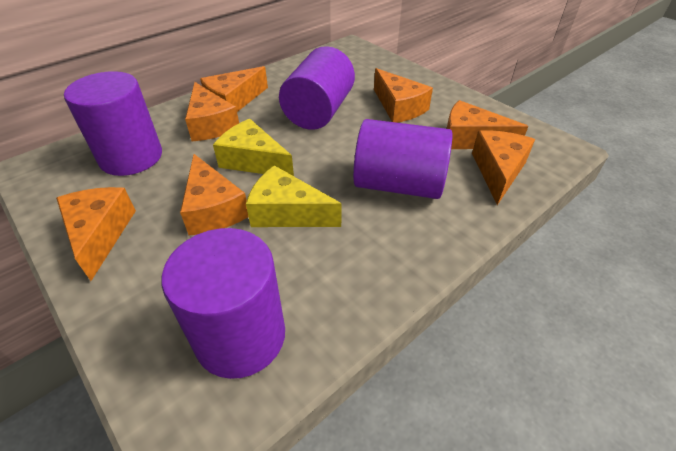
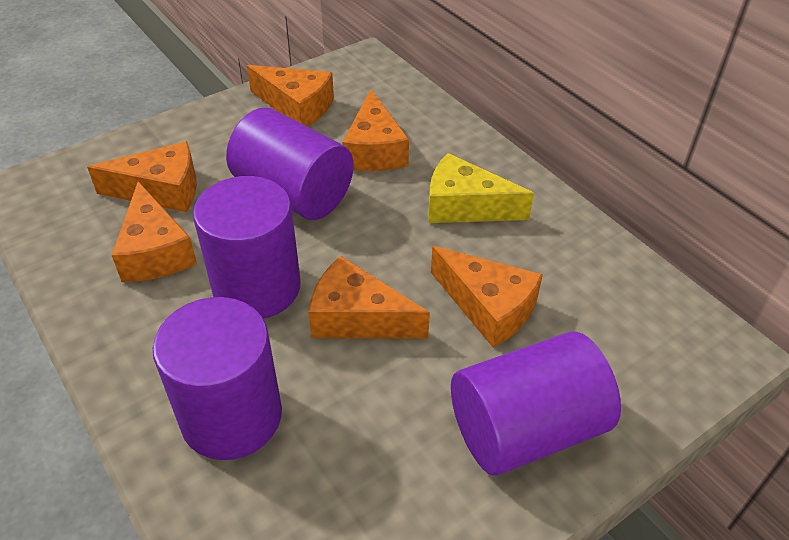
orange cheese: [56,187,136,281] [180,154,248,236] [185,82,239,141] [200,66,268,112] [374,68,433,123] [447,100,528,149] [472,130,535,205] = 7 -> [87,141,197,212] [111,181,197,282] [247,65,334,127] [308,256,430,339] [342,89,409,171] [431,246,543,348] = 6
yellow cheese: [213,119,294,176] [246,165,342,227] = 2 -> [428,153,534,223] = 1

